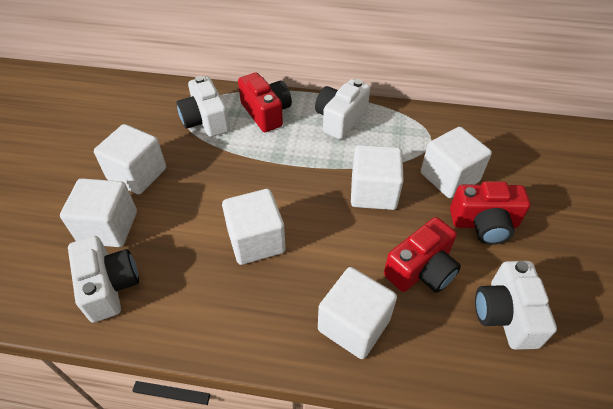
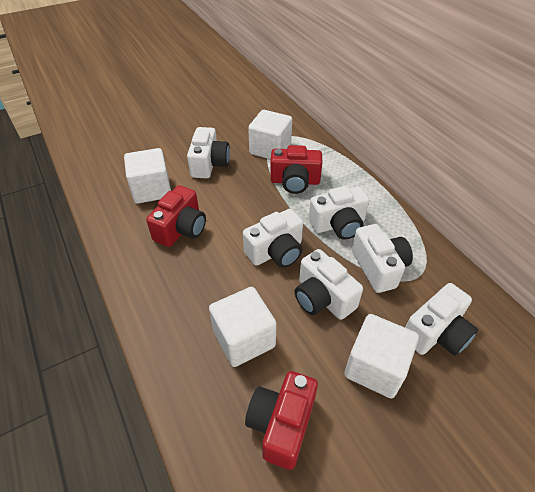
white camera: [68,236,139,323] [176,76,230,137] [315,79,370,139] [475,261,557,350] = 4 -> [187,127,230,179] [243,209,303,268] [295,249,363,320] [309,186,369,240] [352,224,413,293] [405,283,478,356] = 6
white cube: [60,178,137,247] [94,124,166,194] [222,189,286,265] [318,267,397,359] [351,145,404,210] [421,127,492,198] = 6 -> [124,148,171,204] [209,287,277,367] [248,110,292,159] [345,314,419,398] = 4

